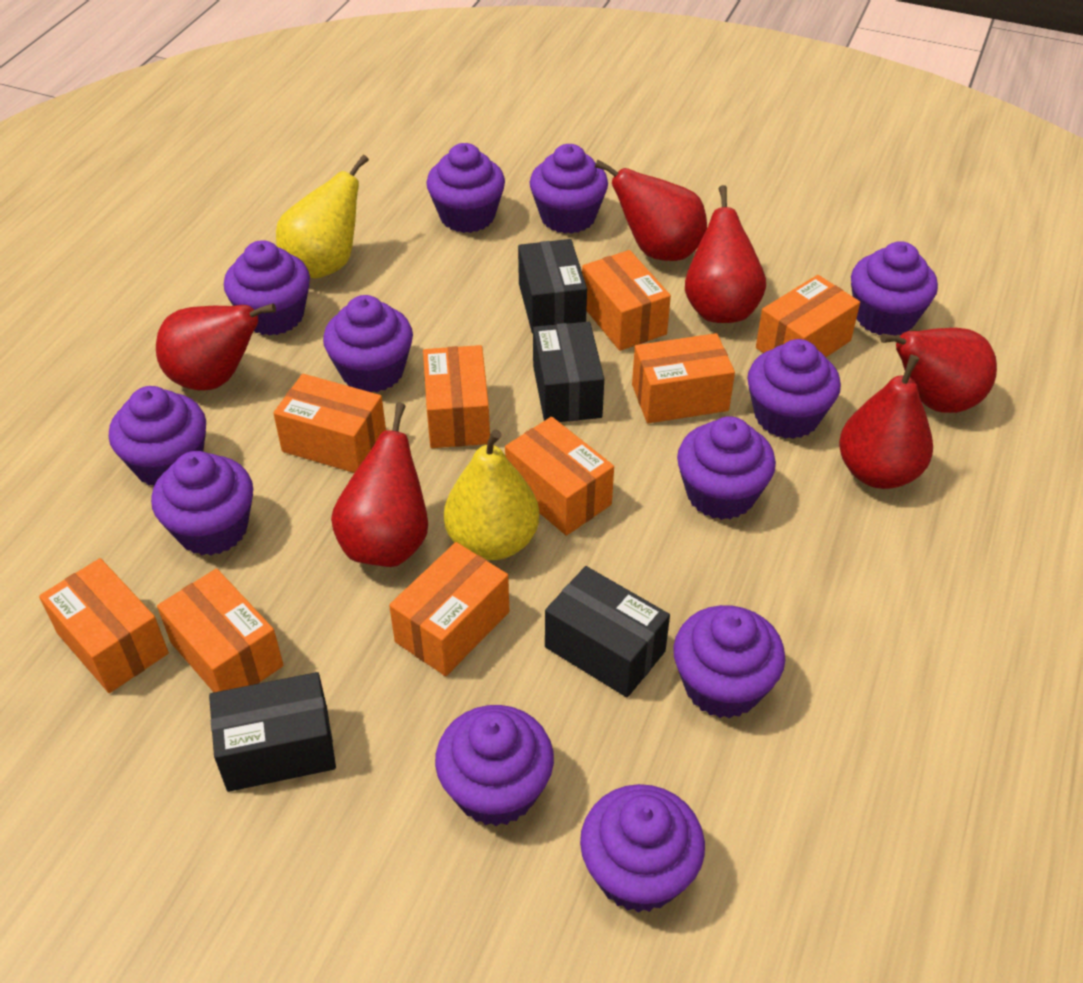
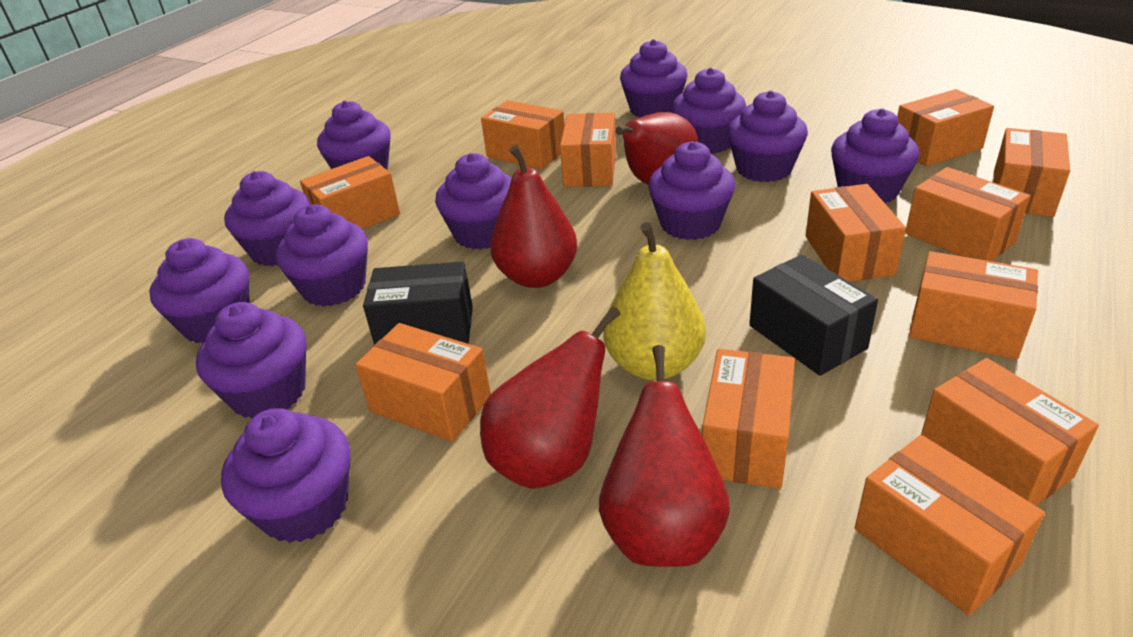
black box: [209,672,336,792] [518,239,587,334] [533,322,604,422] [545,566,670,697] = 4 -> [363,261,473,345] [749,254,878,376] = 2
orange box: [39,558,169,693] [157,569,284,692] [273,374,386,473] [389,542,509,676] [423,345,490,448] [505,417,614,536] [582,250,671,351] [632,333,735,423] [756,275,860,357] = 9 -> [300,156,400,229] [355,323,491,442] [481,100,565,170] [560,113,616,187] [702,349,795,489] [805,184,906,282] [855,435,1045,616] [897,89,994,166] [905,167,1030,261] [909,251,1038,360] [921,358,1099,506] [993,128,1070,217] = 12
red pear: [156,304,276,391] [331,403,428,567] [595,160,707,261] [685,185,766,323] [839,355,933,489] [880,328,997,413] = 6 -> [480,306,620,489] [490,145,577,288] [599,345,730,567] [615,112,698,185] = 4
yellow pear: [276,155,369,279] [444,430,539,560] = 2 -> [604,222,706,380] = 1

